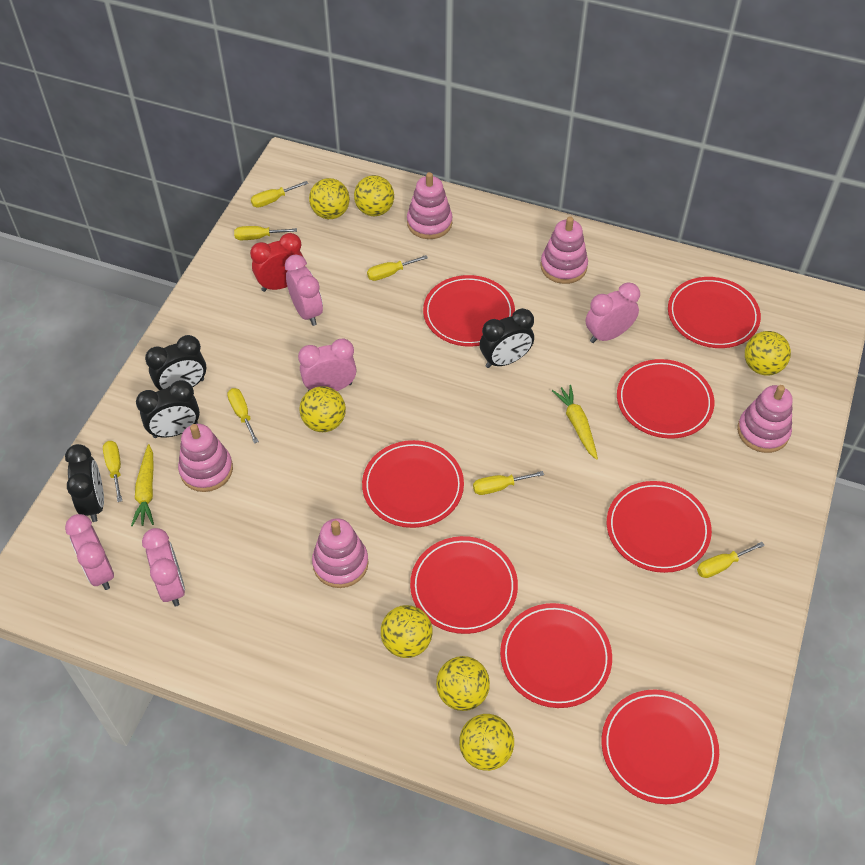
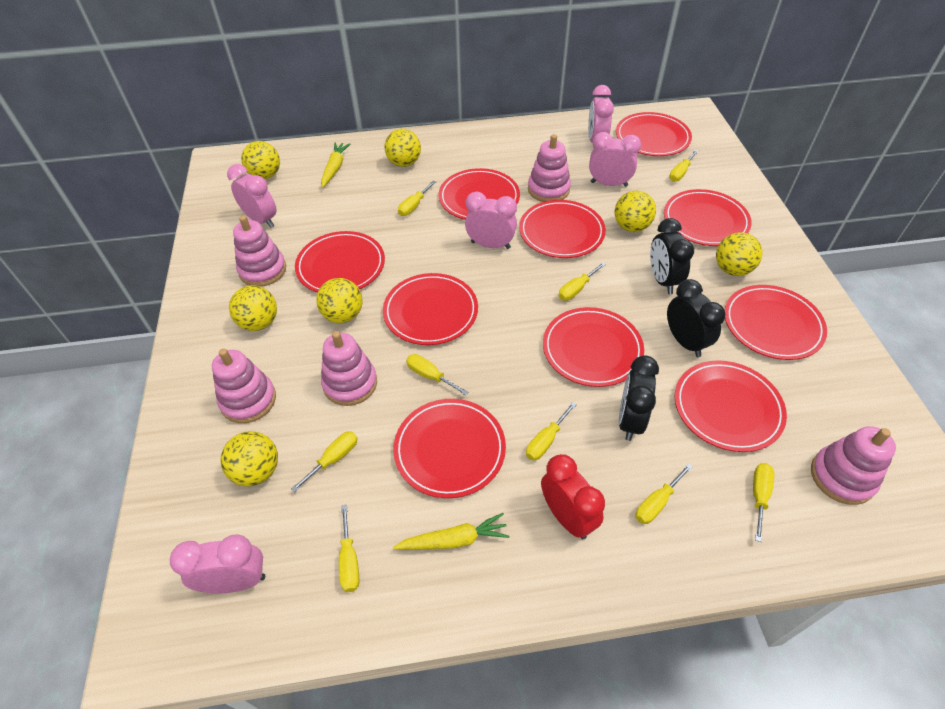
black clock: [65,444,104,522] [136,380,200,438] [145,335,206,390] [480,308,534,368] = 4 -> [619,355,659,441] [650,218,694,294] [667,279,725,357] = 3
red plate: [362,440,464,528] [410,536,518,634] [423,275,515,347] [500,603,612,708] [602,689,719,804] [607,481,712,573] [617,359,714,439] [668,277,761,348] = 8 -> [295,231,385,293] [383,273,478,345] [393,399,506,498] [439,168,520,220] [519,200,606,258] [543,307,644,387] [616,112,692,156] [664,189,752,246] [674,360,787,452] [725,285,827,360] = 10
yellow screwdriver: [103,441,122,502] [227,388,259,444] [234,226,297,240] [251,181,308,208] [367,255,428,281] [473,471,544,495] [697,542,765,578] = 7 -> [291,431,358,492] [339,505,359,592] [398,180,436,216] [406,354,468,396] [526,402,577,461] [558,262,606,301] [636,464,692,524] [669,150,698,182] [753,463,774,542] = 9

